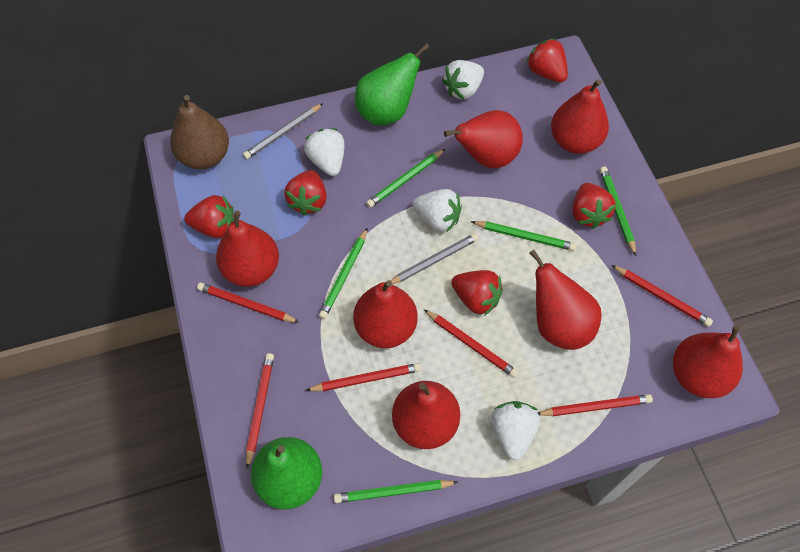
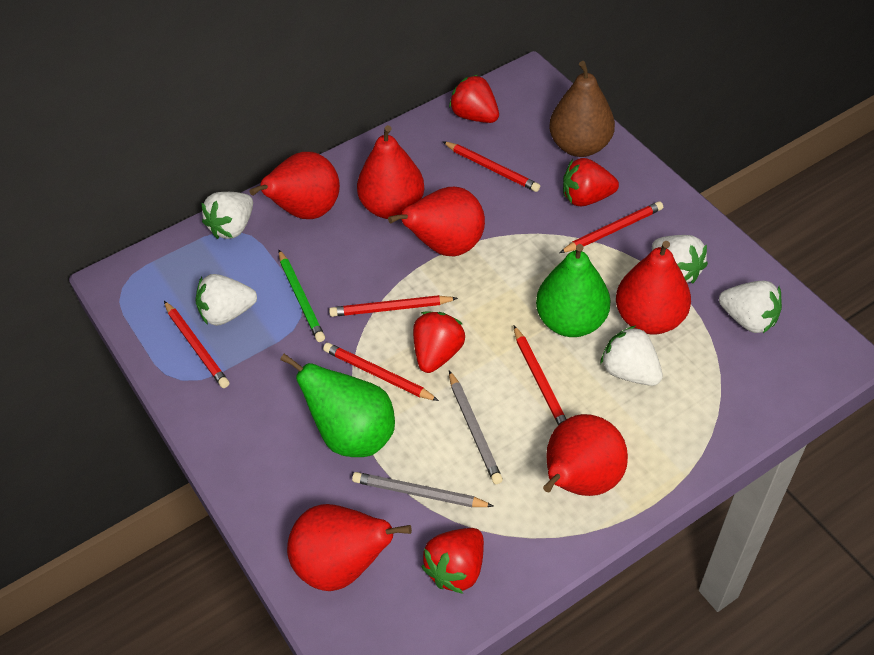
green pencil: [319,228,367,319] [334,480,458,503] [366,149,445,208] [471,221,576,251] [600,166,636,256] = 5 -> [279,250,325,342] = 1
red pear: [216,211,279,287] [353,280,418,348] [392,381,460,449] [444,110,523,168] [529,249,602,350] [551,79,609,154] [673,325,743,398] = 7 -> [249,152,340,219] [287,504,412,591] [357,125,424,219] [388,187,485,256] [543,414,628,496] [616,241,691,334] = 6
red strawberry: [184,195,234,238] [284,170,327,216] [451,270,503,316] [526,38,568,83] [573,183,616,229] = 5 -> [413,311,465,373] [421,528,484,594] [449,75,499,123] [563,158,619,206] = 4
white strawberry: [304,128,345,176] [413,189,462,232] [442,60,484,99] [491,401,540,460] = 4 -> [195,274,257,326] [201,192,253,239] [600,326,663,386] [652,235,708,283] [719,281,782,333] = 5

